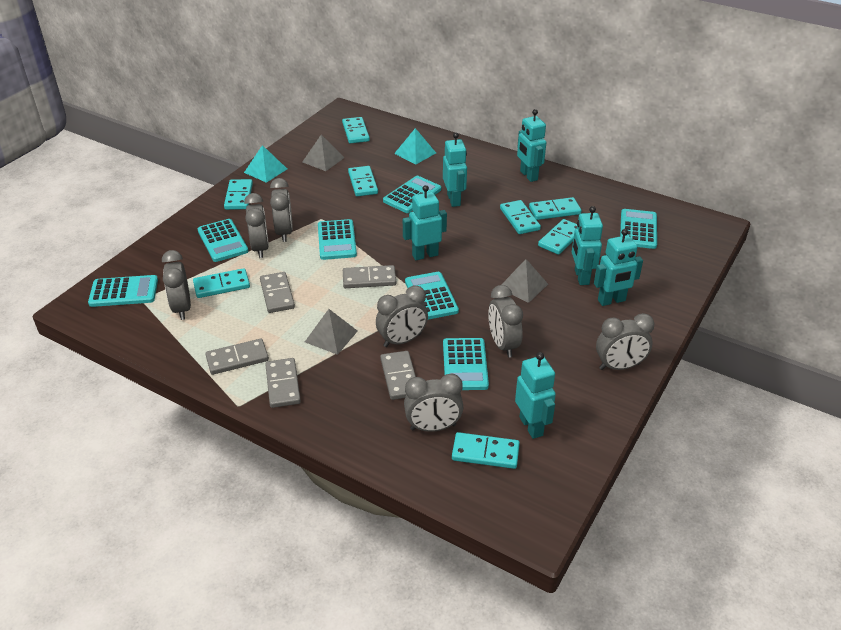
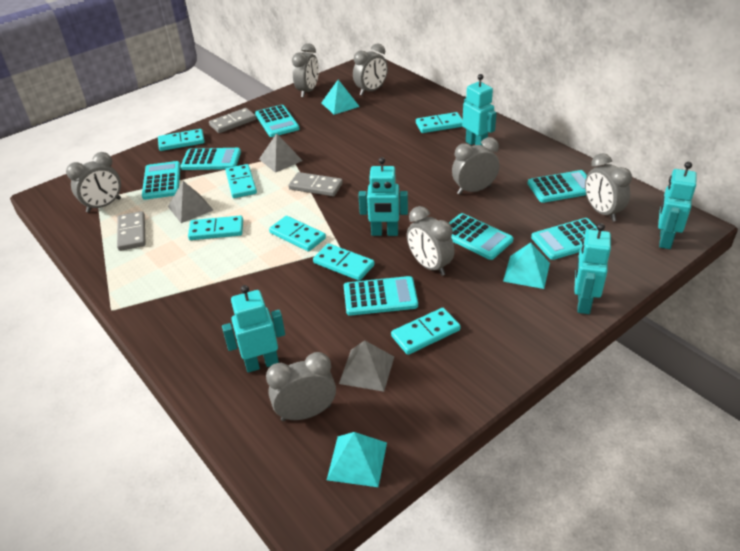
grey domino: [206,339,269,375] [260,272,295,313] [265,358,301,408] [343,265,396,288] [380,351,416,400] = 5 -> [117,211,146,251] [209,108,256,133] [288,172,343,196] = 3
turquoise domino: [193,268,250,298] [224,179,253,210] [342,117,370,144] [348,166,378,197] [452,432,520,469] [500,200,541,234] [529,197,582,220] [538,219,577,255] = 8 -> [158,129,205,151] [188,215,243,240] [225,164,257,198] [269,216,326,252] [313,243,375,281] [391,308,461,355] [416,112,463,133] = 7
turquoise pyramid: [244,145,287,183] [394,128,436,165] = 2 -> [321,80,360,115] [327,432,387,487] [503,243,550,289] = 3
turquoise robot: [403,185,447,260] [443,133,467,207] [515,352,556,439] [517,109,546,182] [572,206,603,285] [594,229,643,306] = 6 -> [222,285,285,373] [358,157,408,236] [462,74,497,145] [574,223,611,314] [658,162,697,249] = 5

